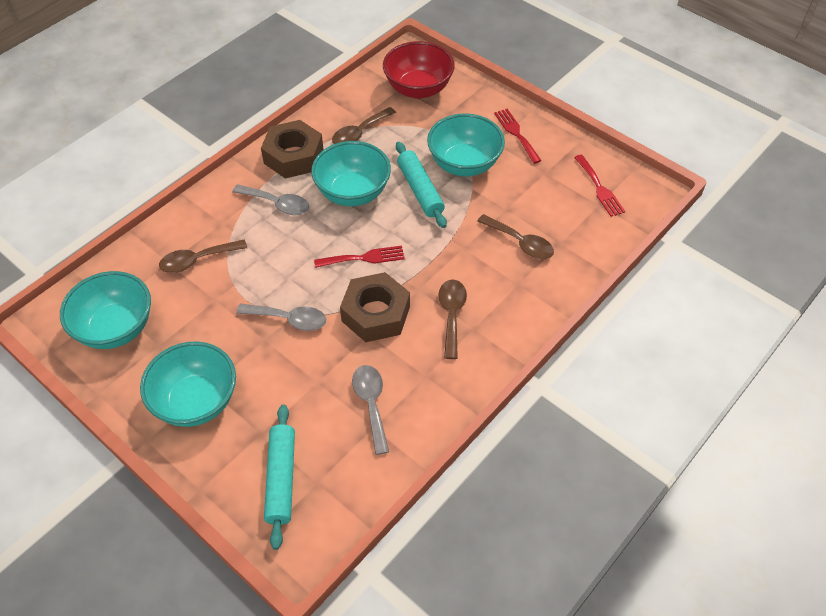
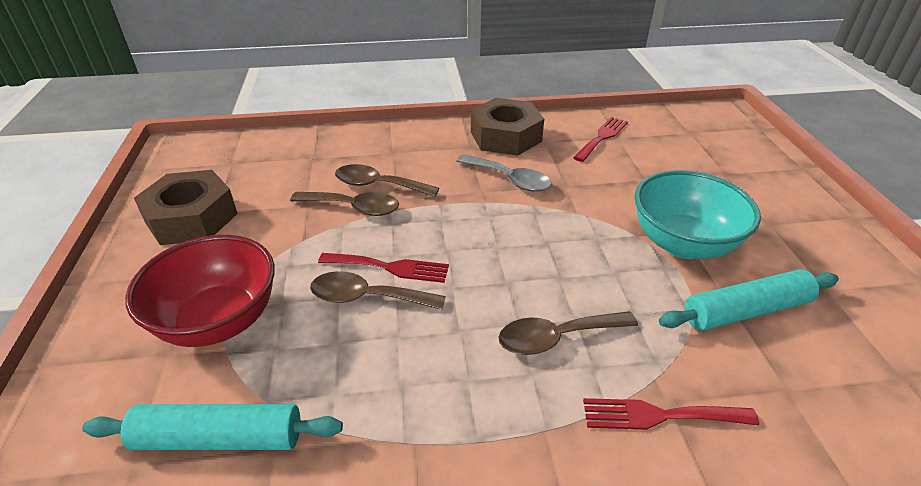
grey spoon: [232,184,309,215] [236,303,326,331] [352,365,389,455] = 3 -> [456,154,551,192] = 1
turquoise bowl: [60,271,151,349] [140,342,236,427] [311,141,391,206] [427,113,505,176] = 4 -> [634,170,761,259] = 1

